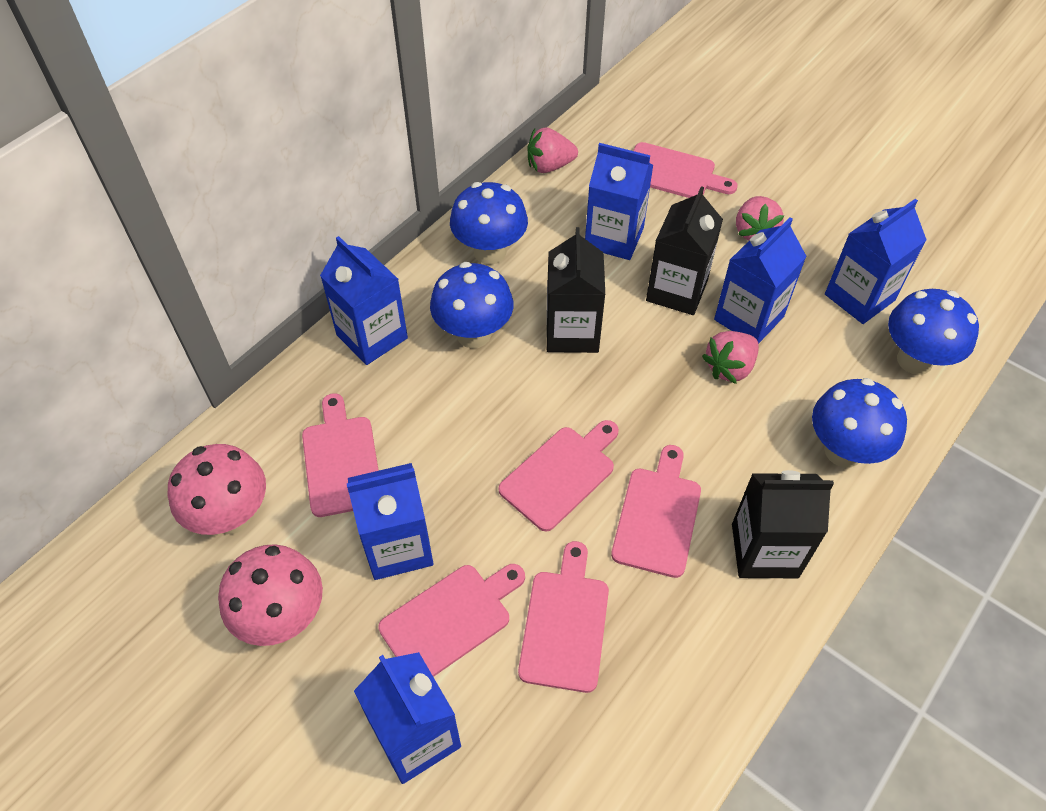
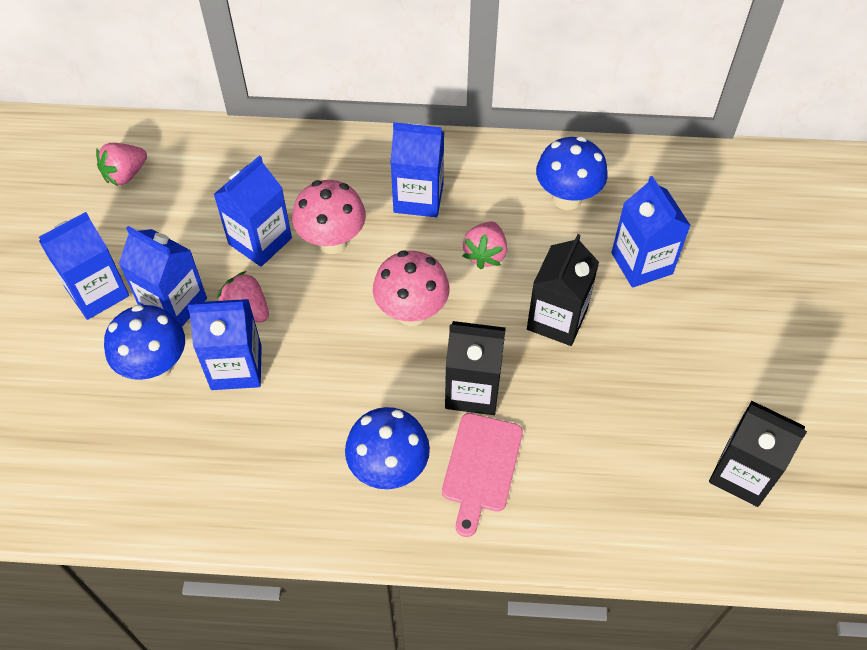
blue mushroom: [430,262,514,348] [450,182,528,265] [812,378,907,467] [888,289,979,375] = 4 -> [104,305,185,382] [345,407,430,489] [536,136,608,210] = 3
pink cutting board: [302,393,379,517] [378,564,525,677] [499,420,619,532] [518,541,609,693] [611,445,701,578] [633,142,738,198] = 6 -> [442,413,523,537] = 1

